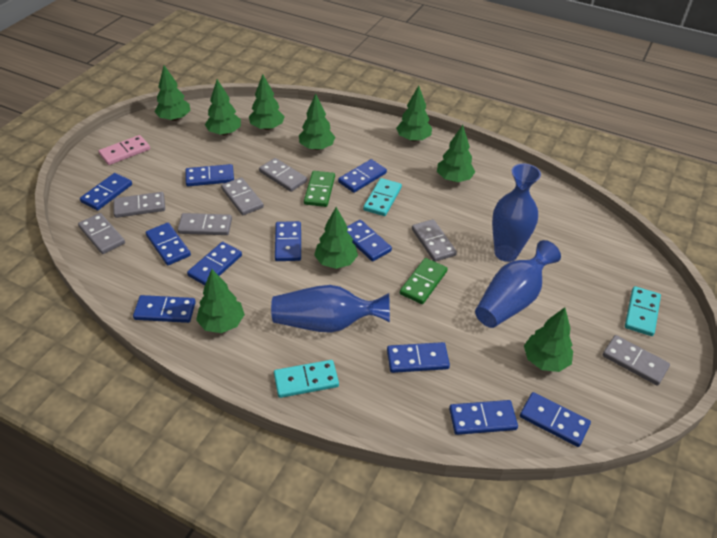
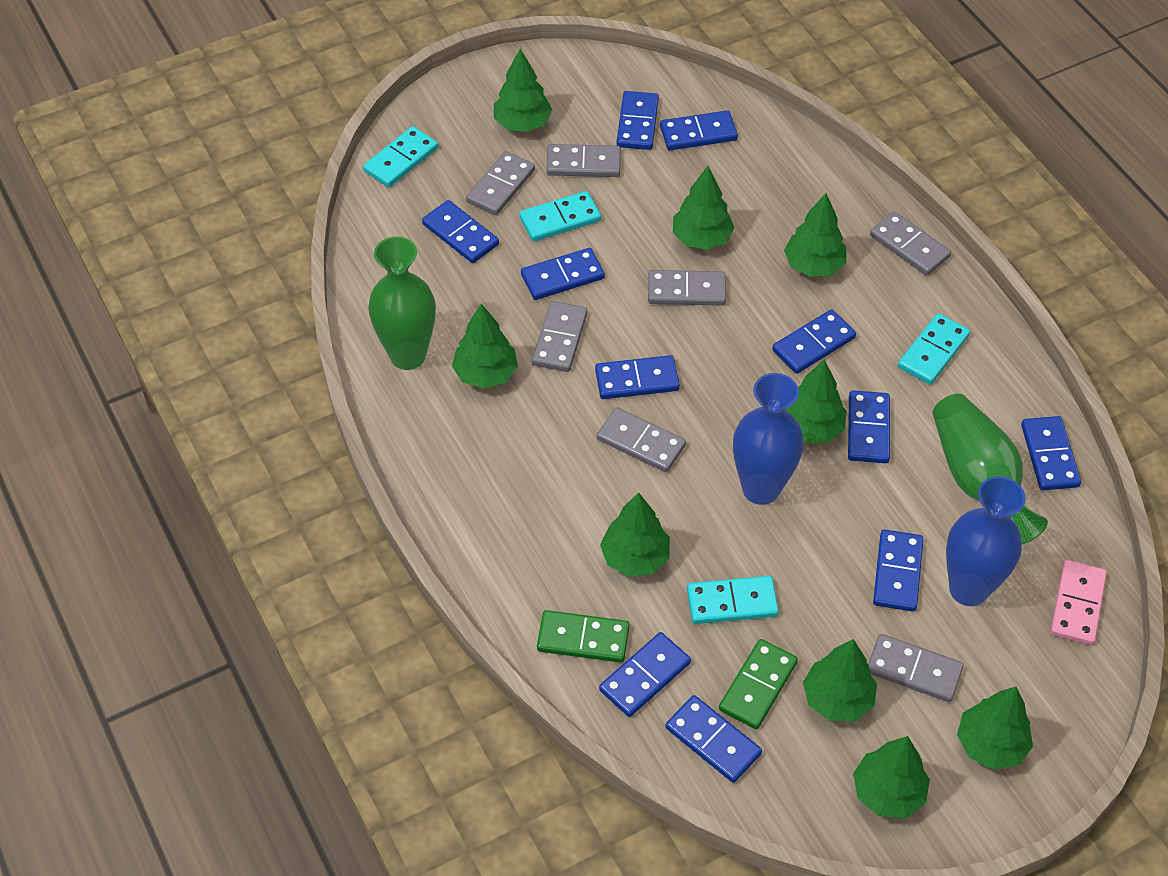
blue vase: [271,285,390,333] [475,240,561,328] [492,164,541,262] = 3 -> [733,373,804,505] [946,476,1026,606] = 2
green vase: none = 0 -> [368,236,436,370] [933,394,1048,544] = 2
turquoise domino: [274,360,339,398] [363,178,402,216] [625,286,661,336] = 3 -> [363,126,438,187] [519,191,601,241] [687,576,779,624] [898,313,970,385] = 4

